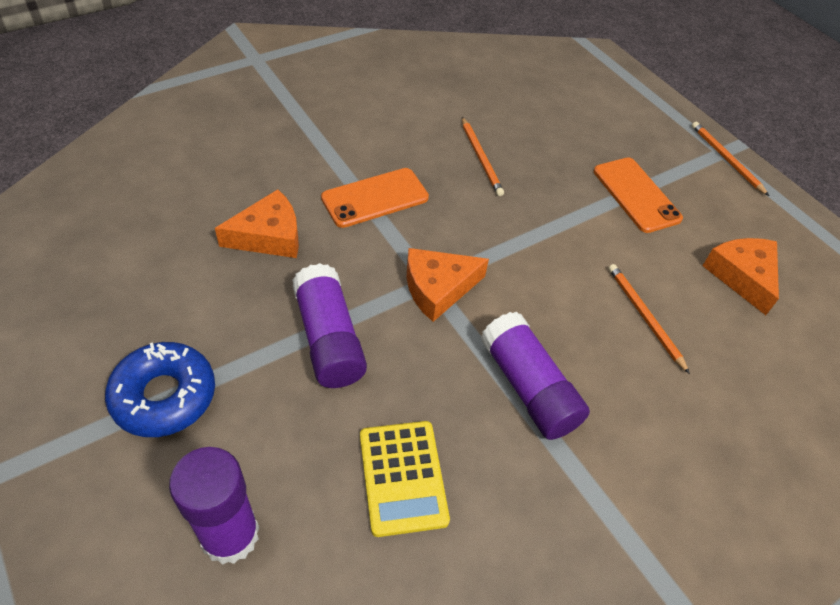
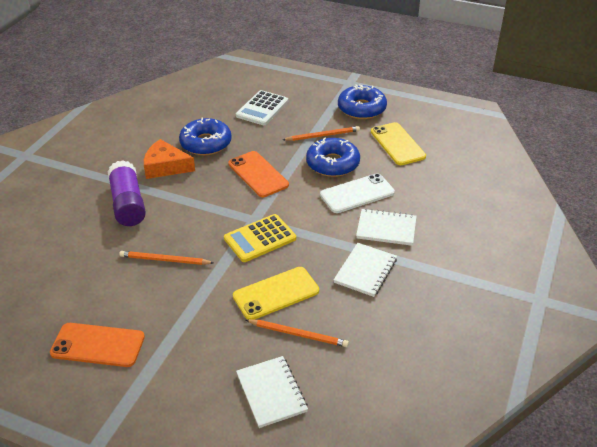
blue donut: [105,342,215,437] = 1 -> [179,118,232,155] [306,138,360,177] [338,84,387,119] = 3
orange cheese: [215,189,299,258] [407,248,489,322] [703,238,779,315] = 3 -> [144,139,195,179] = 1
purple glue stick: [169,447,259,565] [292,263,367,388] [480,312,590,440] = 3 -> [107,160,146,226] = 1
white calculator: none = 0 -> [236,90,288,125] = 1
white notebook: none = 0 -> [236,356,308,428] [334,243,397,297] [356,208,416,246] = 3
white phone: none = 0 -> [320,173,395,213] = 1
yellow phone: none = 0 -> [233,267,319,320] [371,122,426,165] = 2

